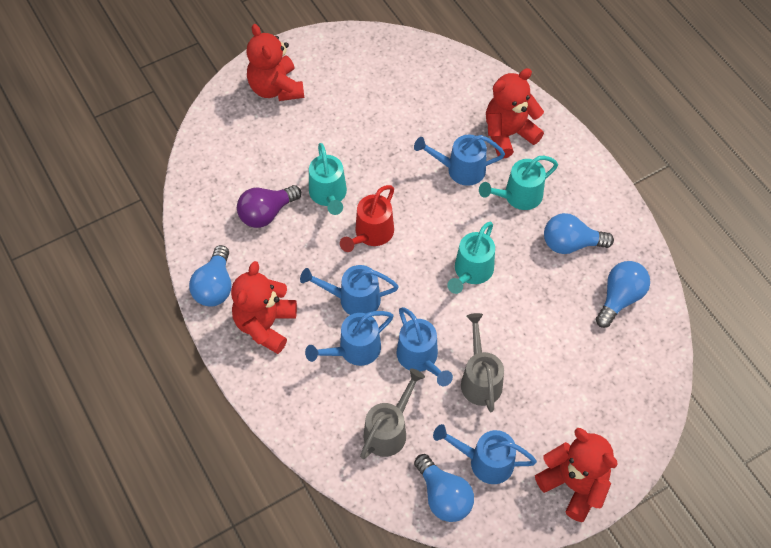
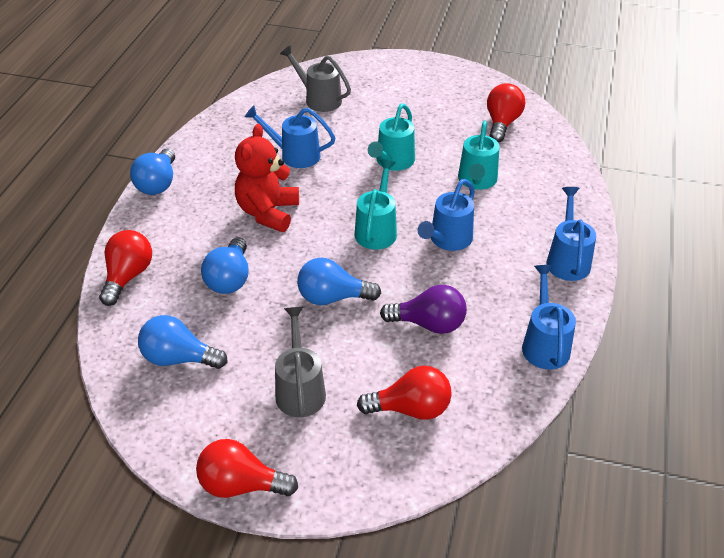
blue watering can: [300,265,399,315] [305,311,394,366] [397,307,453,386] [414,135,505,186] [433,424,537,484] = 5 -> [245,105,336,168] [418,179,475,251] [522,265,576,370] [546,187,596,281] = 4
red light bulb: none = 0 -> [99,230,152,306] [196,439,298,498] [357,366,452,420] [487,83,525,143] = 4
red teddy bear: [231,261,297,354] [246,24,304,101] [486,68,544,158] [535,428,618,522] = 4 -> [235,124,299,232] = 1
red watering can: [340,185,394,252] = 1 -> none = 0

